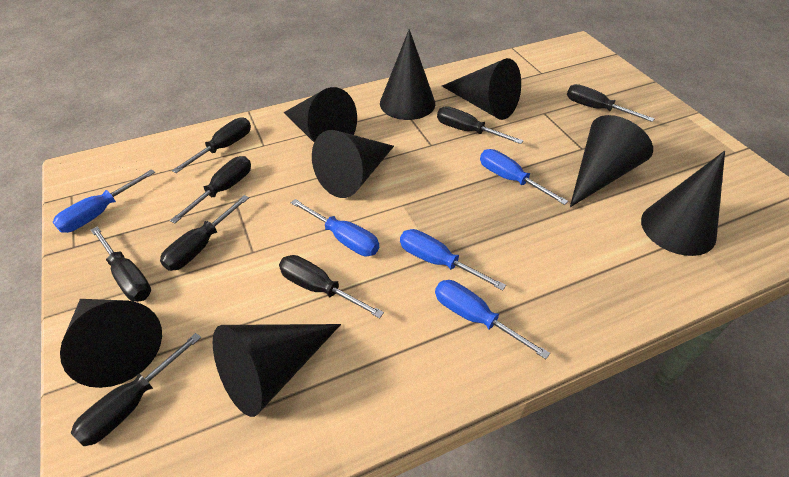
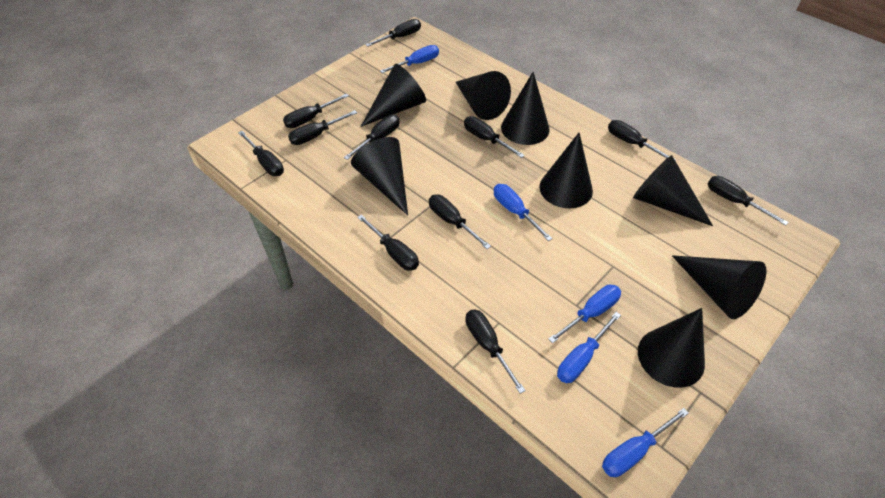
black screwdriver: [71,333,201,446] [91,226,151,302] [160,195,249,271] [170,156,251,224] [172,118,251,173] [279,255,384,318] [437,106,524,144] [567,84,655,122] = 8 -> [238,131,284,176] [283,93,349,128] [288,110,357,145] [344,115,399,160] [357,215,419,271] [365,19,421,47] [429,195,491,249] [464,116,525,158] [466,310,526,394] [608,120,676,161] [708,176,789,226] = 11

